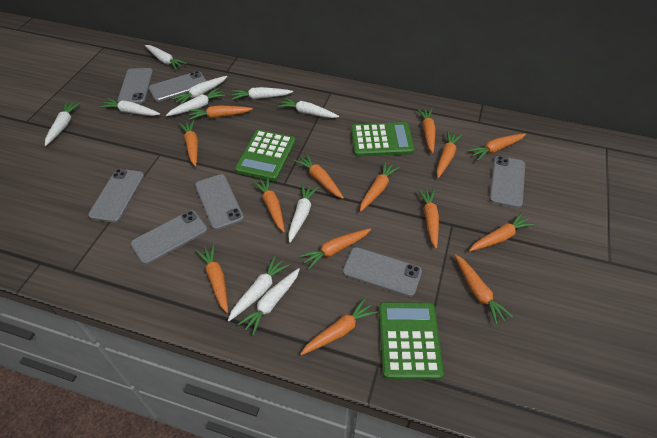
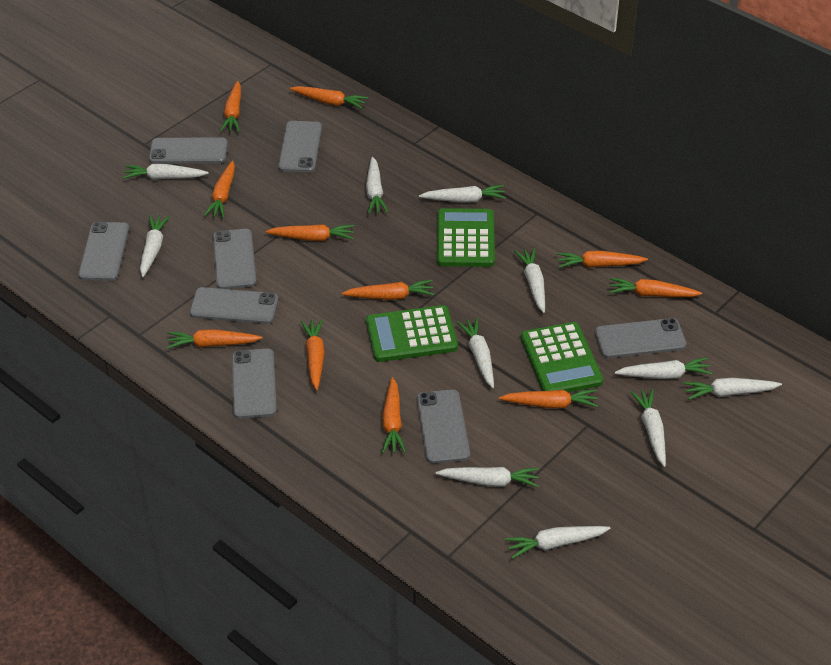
grey phone: [88,169,144,222] [117,68,153,104] [131,210,208,265] [149,71,206,102] [195,174,244,230] [343,247,422,297] [489,156,525,208] = 7 -> [78,222,129,281] [149,137,228,164] [190,287,279,324] [213,229,257,289] [232,349,277,419] [278,121,322,173] [417,390,470,464] [595,318,686,358] = 8
orange carrot: [179,120,198,167] [189,105,253,120] [196,244,228,313] [253,177,285,232] [294,153,344,199] [299,228,371,270] [300,298,378,355] [360,161,400,212] [417,108,436,153] [418,189,439,249] [436,131,462,178] [455,254,513,325] [468,133,526,161] [469,213,535,251] = 14 -> [167,329,262,349] [204,160,235,218] [220,81,241,132] [265,224,354,241] [290,86,368,109] [301,319,325,390] [341,280,434,300] [382,377,406,453] [499,389,598,408] [557,251,648,268] [609,278,702,297] = 11
white carrot: [45,102,80,146] [100,98,160,116] [145,45,187,70] [166,88,225,116] [172,76,227,105] [228,256,290,321] [232,87,293,100] [237,268,300,336] [278,98,339,118] [288,184,318,243] = 10 -> [122,164,209,180] [140,215,170,277] [366,157,388,214] [419,185,506,203] [436,467,539,487] [457,318,494,388] [505,526,611,559] [515,248,545,313] [614,357,712,379] [631,389,666,467] [683,378,782,400] = 11

